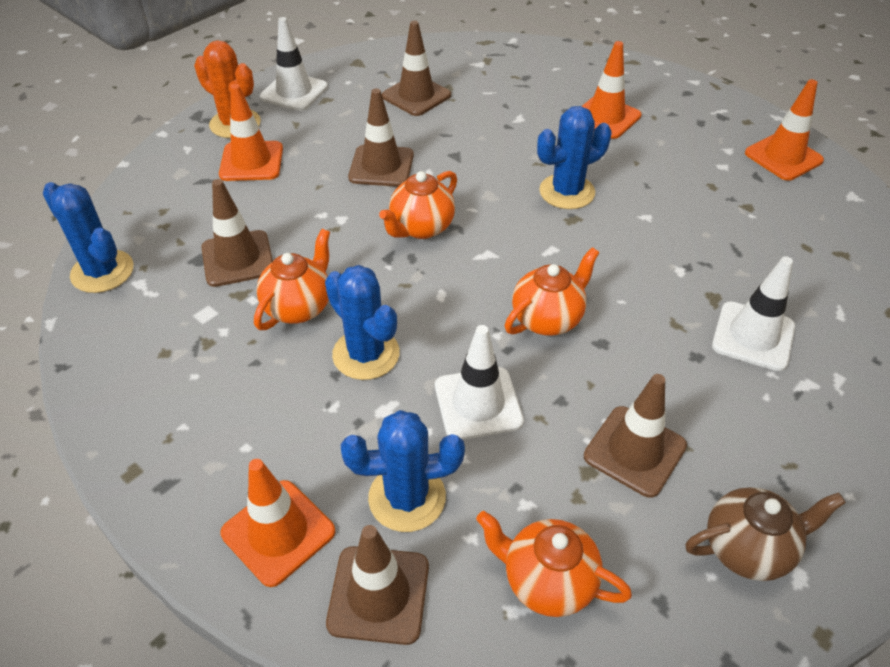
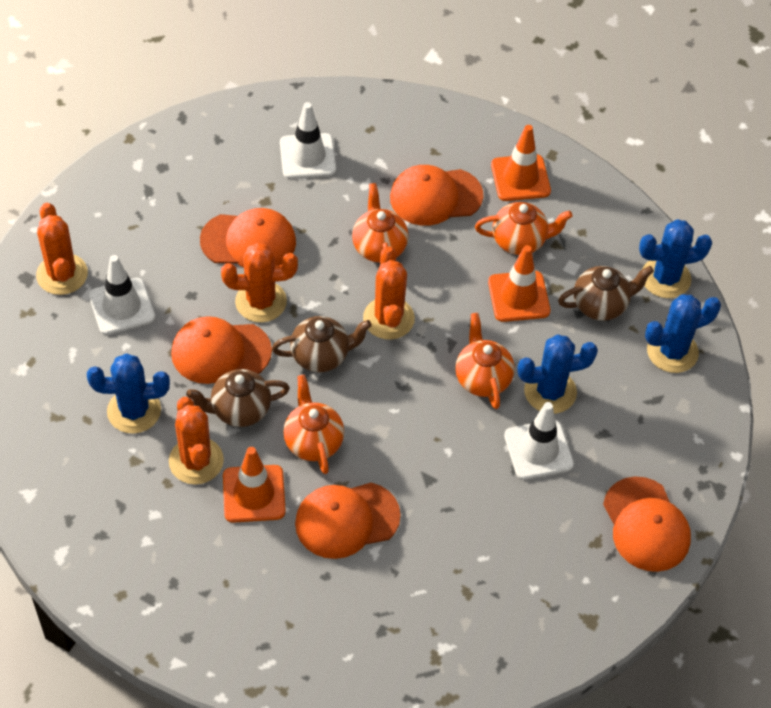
brown teapot: [685,487,846,581] = 1 -> [186,369,290,427] [272,316,372,372] [558,266,654,321] = 3
brown traffic cone: [201,179,273,287] [326,525,429,645] [348,89,414,187] [382,21,451,116] [584,374,687,498] = 5 -> none = 0
orange cactus: [194,41,261,138] = 1 -> [36,203,88,295] [169,397,224,485] [221,243,298,322] [363,246,415,340] = 4
orange cap: none = 0 -> [171,316,272,384] [200,208,296,267] [295,483,401,559] [390,165,483,226] [603,476,691,572] = 5
orange traffic cone: [219,84,283,181] [220,459,335,587] [582,41,642,139] [745,79,824,181] = 4 -> [223,447,286,523] [488,245,551,322] [491,125,551,201] = 3

